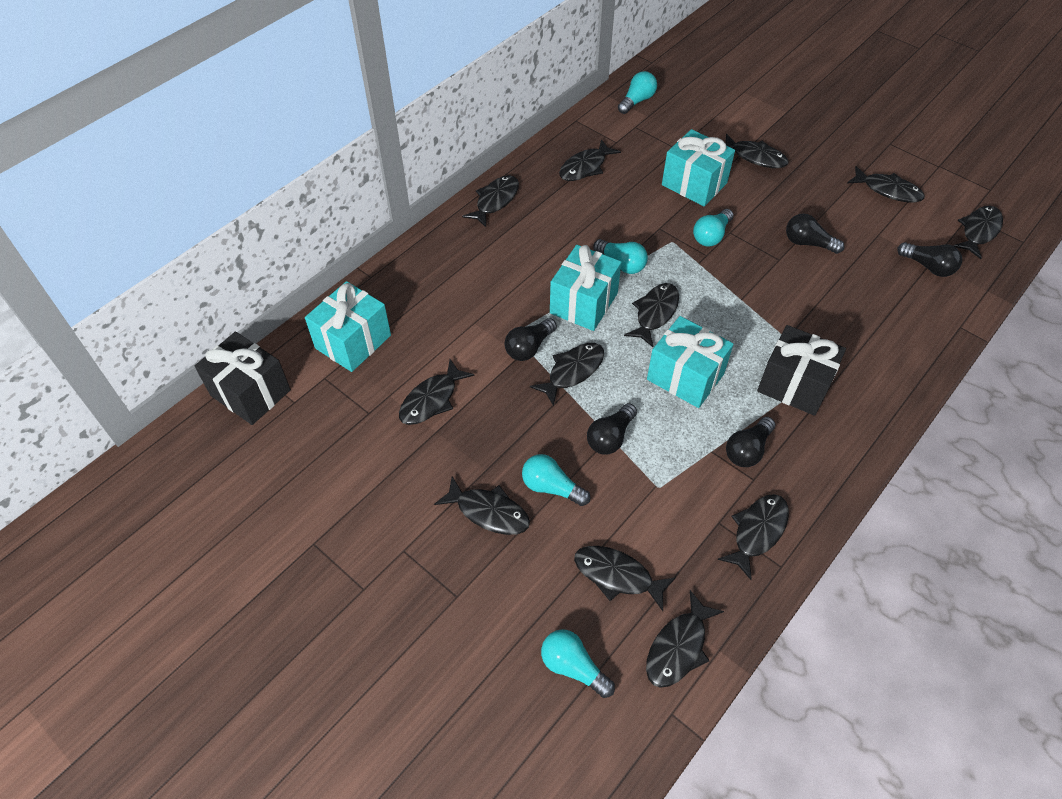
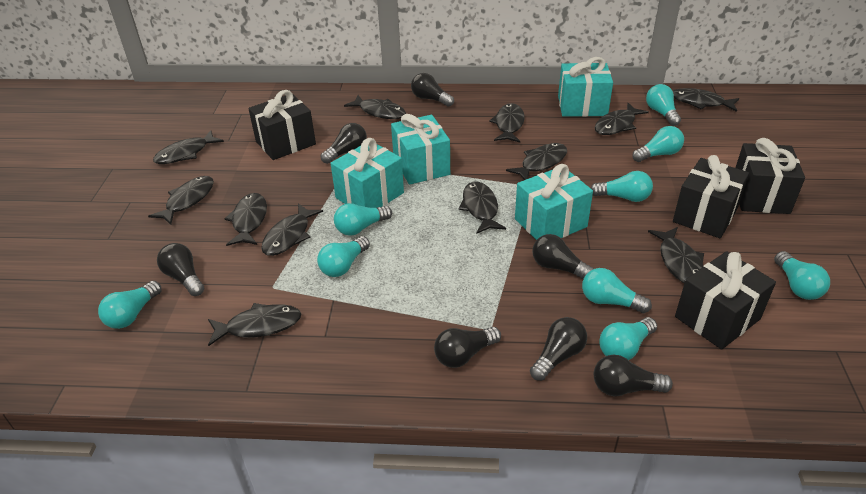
black gift: [195,332,291,425] [757,325,846,416] = 2 -> [248,90,316,160] [673,155,749,238] [675,251,776,350] [736,138,805,214] = 4
black light bulb: [505,318,557,361] [587,403,637,455] [726,417,776,467] [786,214,845,254] [897,242,962,277] = 5 -> [157,243,204,296] [321,123,367,164] [411,73,454,107] [434,327,501,368] [530,317,587,381] [532,234,594,279] [594,355,673,396] = 7
turquoise light bulb: [522,454,590,506] [541,629,615,698] [593,239,648,274] [618,71,657,114] [693,209,734,247] = 5 -> [98,281,162,329] [317,236,370,277] [334,203,392,236] [582,268,652,313] [591,171,653,202] [599,317,657,360] [632,126,684,162] [646,84,681,126] [774,251,830,300] = 9

